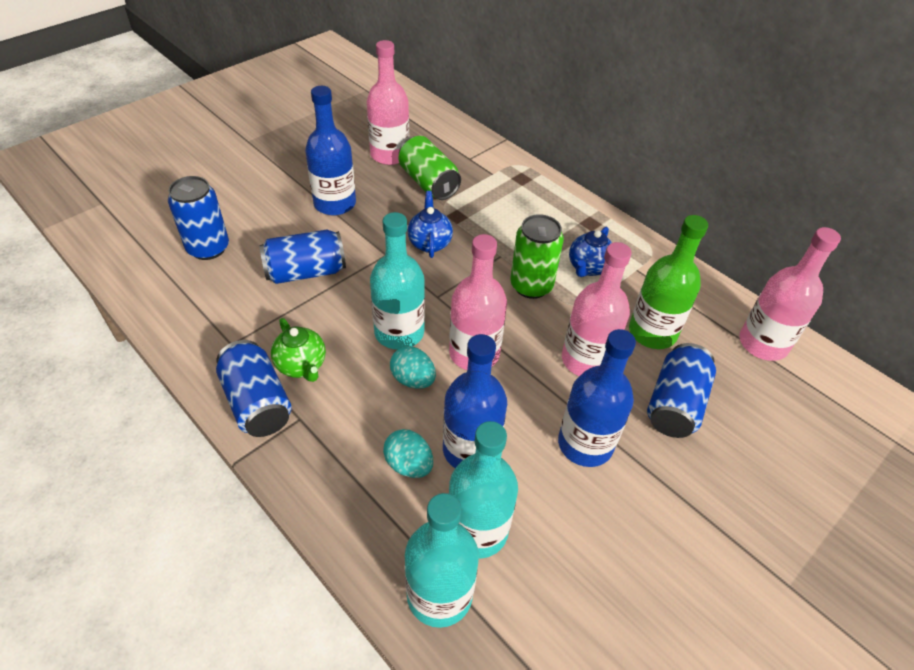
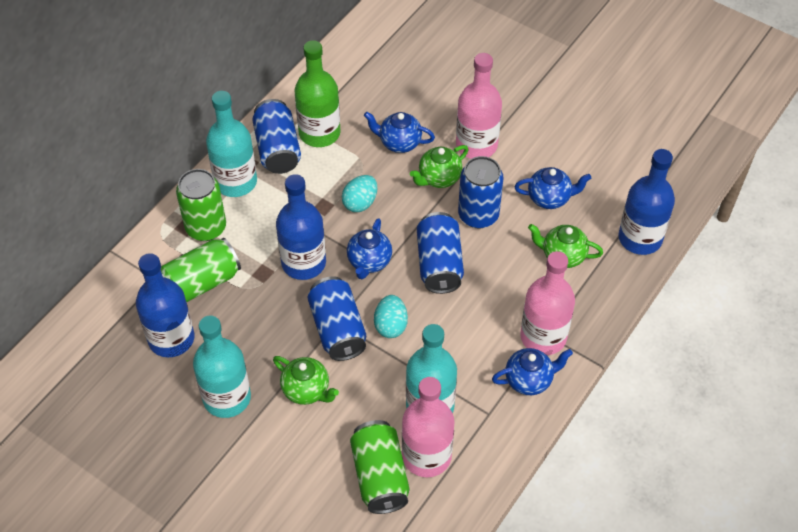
blue teapot: [408,191,453,258] [569,227,612,277] = 2 -> [347,218,392,279] [364,112,435,153] [492,348,573,395] [514,167,591,209] = 4
green can: [398,136,461,200] [510,214,564,299] = 2 -> [161,238,241,302] [176,169,226,241] [350,420,409,514] = 3
green teapot: [271,318,326,382] = 1 -> [273,356,339,405] [410,145,468,188] [528,224,603,268] = 3
pink bottle: [367,40,409,165] [449,234,507,370] [562,242,631,376] [739,227,841,361] = 4 -> [402,377,455,477] [456,53,502,159] [520,251,575,355] = 3

